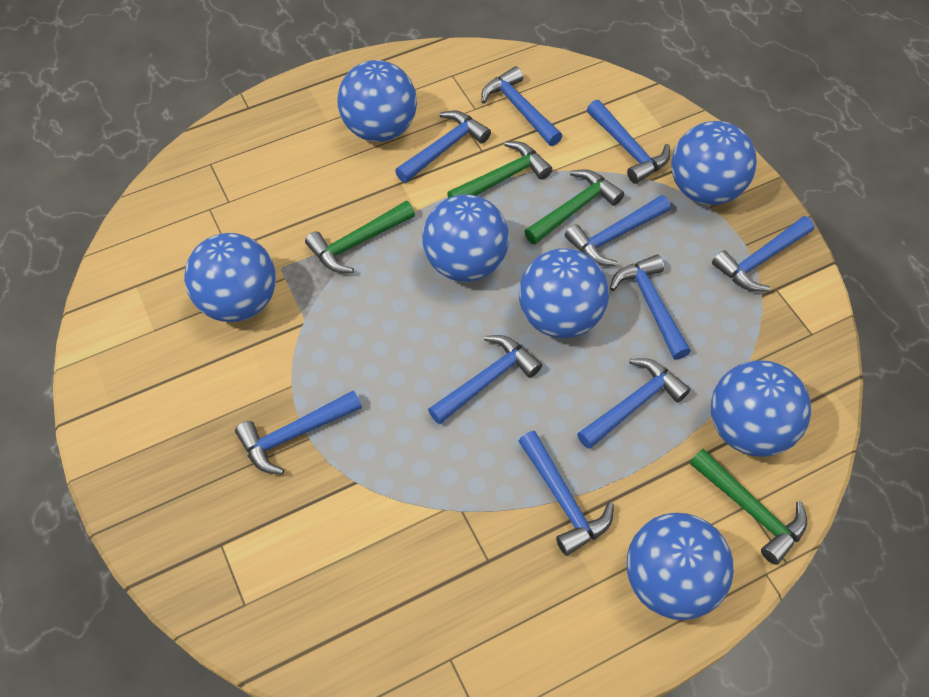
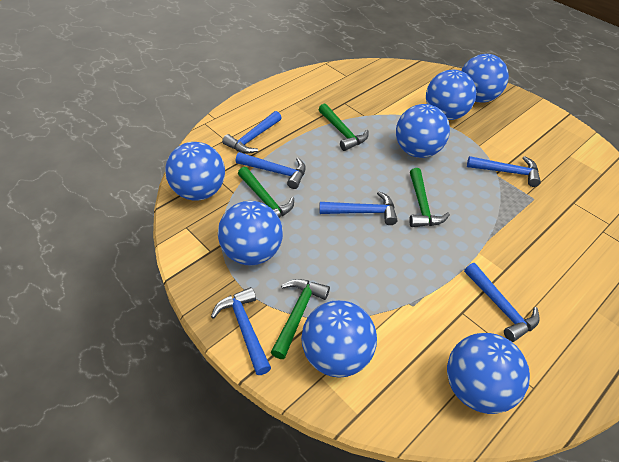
blue hammer: [235,390,362,475] [395,111,491,183] [428,335,542,424] [481,66,562,146] [519,431,614,556] [565,195,671,266] [577,358,691,449] [587,100,670,184] [610,255,691,360] [712,216,814,292] = 10 -> [211,287,271,375] [222,111,282,154] [236,152,306,189] [319,191,397,225] [464,263,540,342] [467,156,541,187] = 6

